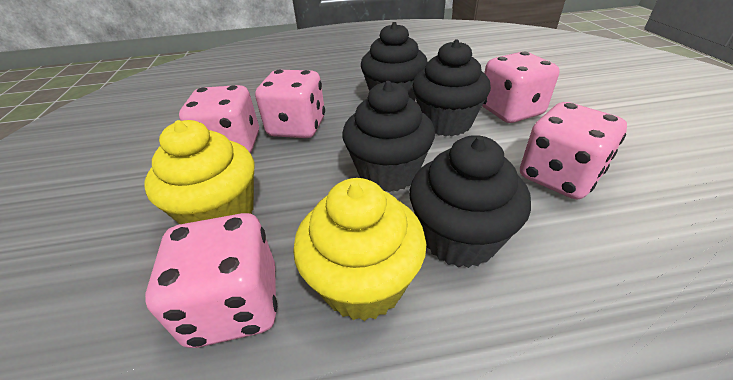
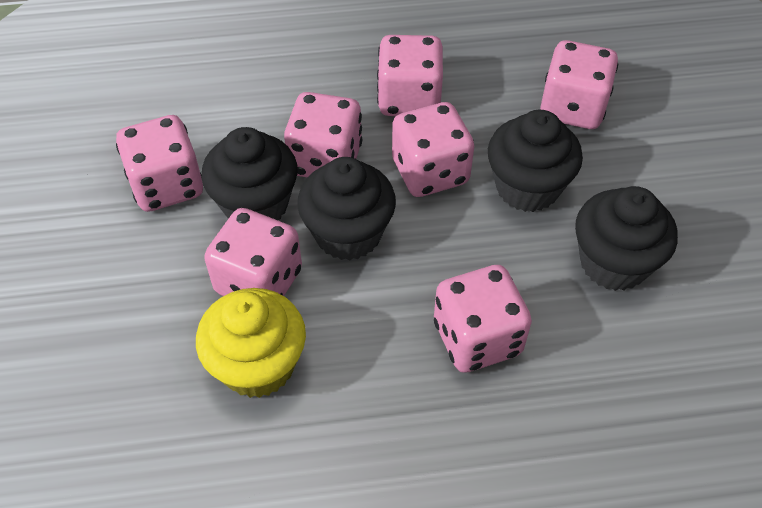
pink dice: [145,213,277,348] [179,85,259,153] [255,70,325,138] [482,52,560,123] [520,102,627,199] = 5 -> [116,115,203,212] [204,208,302,296] [284,92,362,177] [377,35,443,116] [392,102,474,197] [434,265,532,373] [540,40,618,129] = 7
yellow cupcake: [144,120,254,224] [293,178,426,321] = 2 -> [196,288,306,398] = 1

